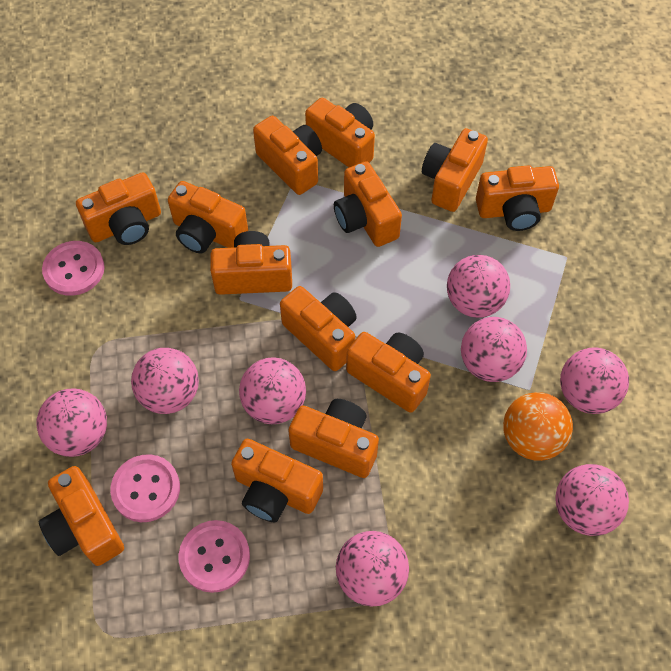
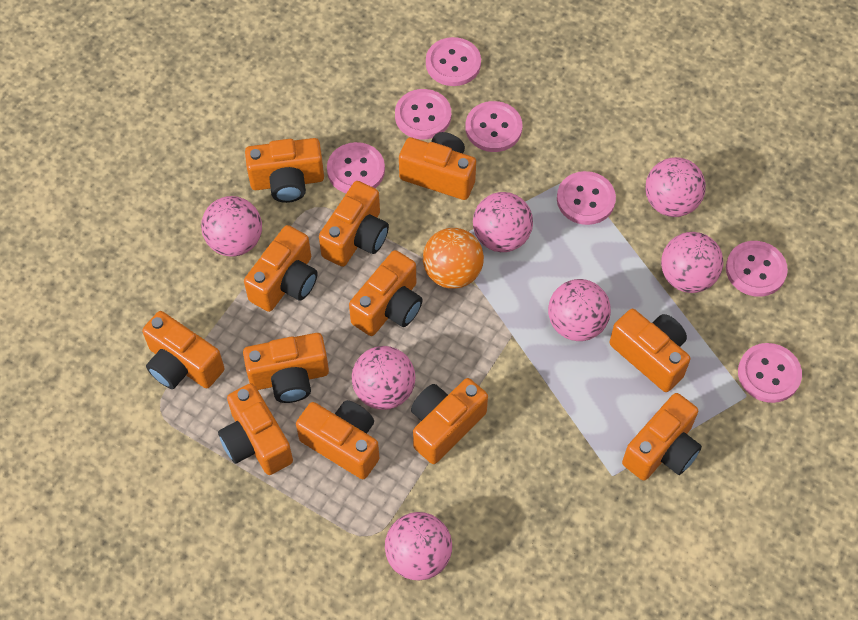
orange camera: [39,466,124,566] [76,172,161,245] [168,181,248,253] [210,231,292,295] [231,439,323,522] [253,116,322,195] [280,286,357,371] [288,399,379,478] [305,98,375,167] [334,161,402,247] [346,332,431,413] [422,128,488,212] [476,165,559,231] = 13 -> [142,311,224,389] [218,383,293,475] [243,333,329,403] [244,225,318,312] [245,138,324,203] [296,400,379,479] [319,181,389,267] [349,250,423,336] [399,132,476,200] [411,378,488,464] [610,309,690,392] [622,393,702,481] = 12
pink ball: [36,388,107,457] [131,348,199,414] [239,357,306,424] [336,531,409,606] [447,255,510,318] [461,317,527,382] [555,464,629,536] [560,347,629,414] = 8 -> [201,196,262,257] [352,346,415,410] [385,512,452,580] [473,192,533,252] [548,279,611,341] [645,157,706,217] [661,232,723,293] = 7
pink button: [42,241,105,296] [110,454,180,522] [179,520,250,593] = 3 -> [327,142,385,193] [395,89,451,139] [426,37,481,86] [465,101,522,152] [557,171,616,225] [726,241,788,297] [738,343,802,403] = 7

